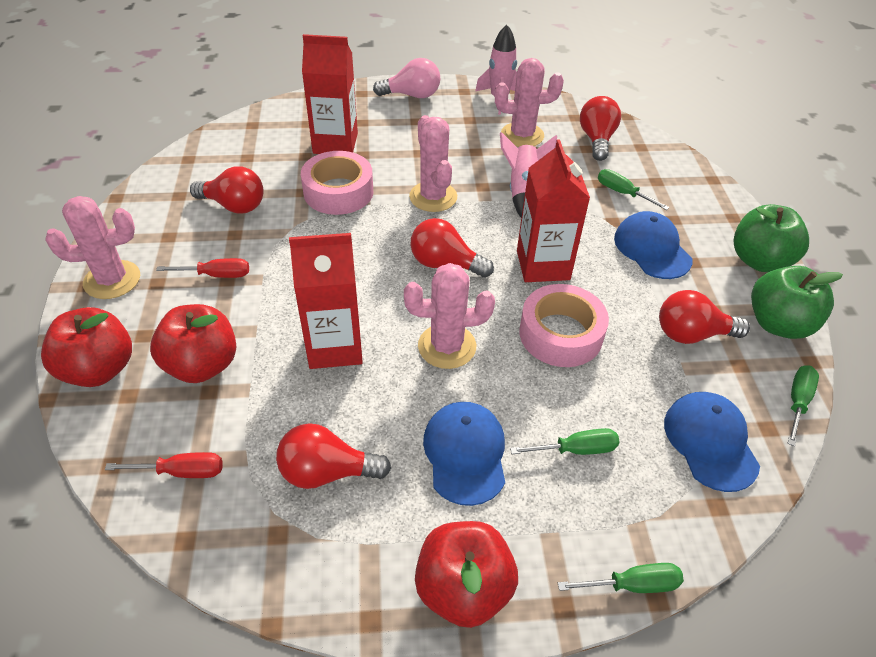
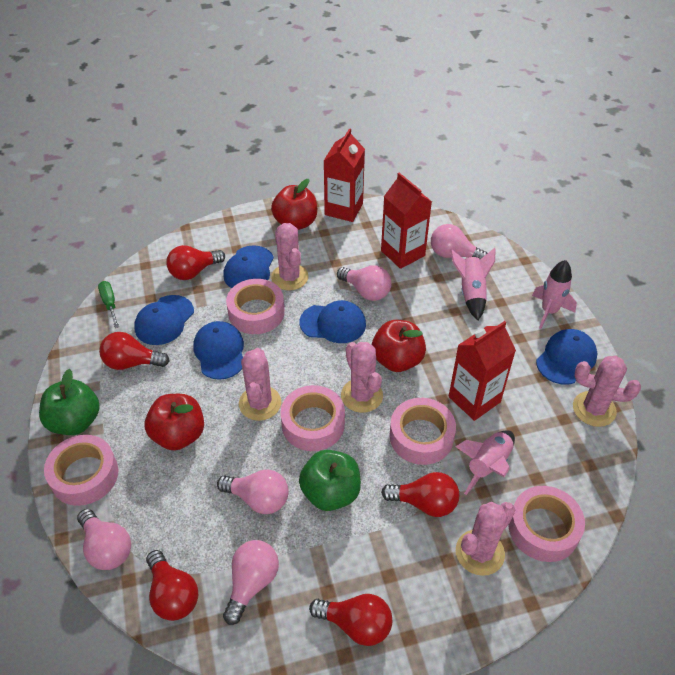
blue cap: [423,402,505,506] [614,211,692,279] [664,392,760,492] = 3 -> [134,295,194,345] [193,321,244,380] [223,245,274,288] [300,300,366,343] [536,329,597,385] = 5
green screwdriver: [510,428,620,455] [558,563,684,593] [598,169,669,210] [787,365,819,447] = 4 -> [98,281,119,328] = 1
pink cactus: [45,196,140,299] [404,263,495,369] [409,115,457,212] [495,58,564,147] = 4 -> [239,348,281,421] [271,223,309,290] [341,342,383,413] [456,502,515,576] [573,356,641,427] = 5
pink light bulb: [373,58,440,98] = 1 -> [77,509,131,570] [217,470,288,514] [223,540,279,625] [337,265,391,301] [431,224,487,259] = 5
pink rocket: [475,24,517,115] [500,132,557,218] = 2 -> [450,248,495,320] [455,430,515,495] [532,260,577,329] = 3
pink tape: [301,151,373,215] [519,284,609,367] = 2 -> [44,435,119,506] [226,279,285,334] [280,385,345,451] [389,398,456,465] [509,486,585,562] = 5
red screwdriver: [105,452,223,478] [156,258,249,278] = 2 -> none = 0

